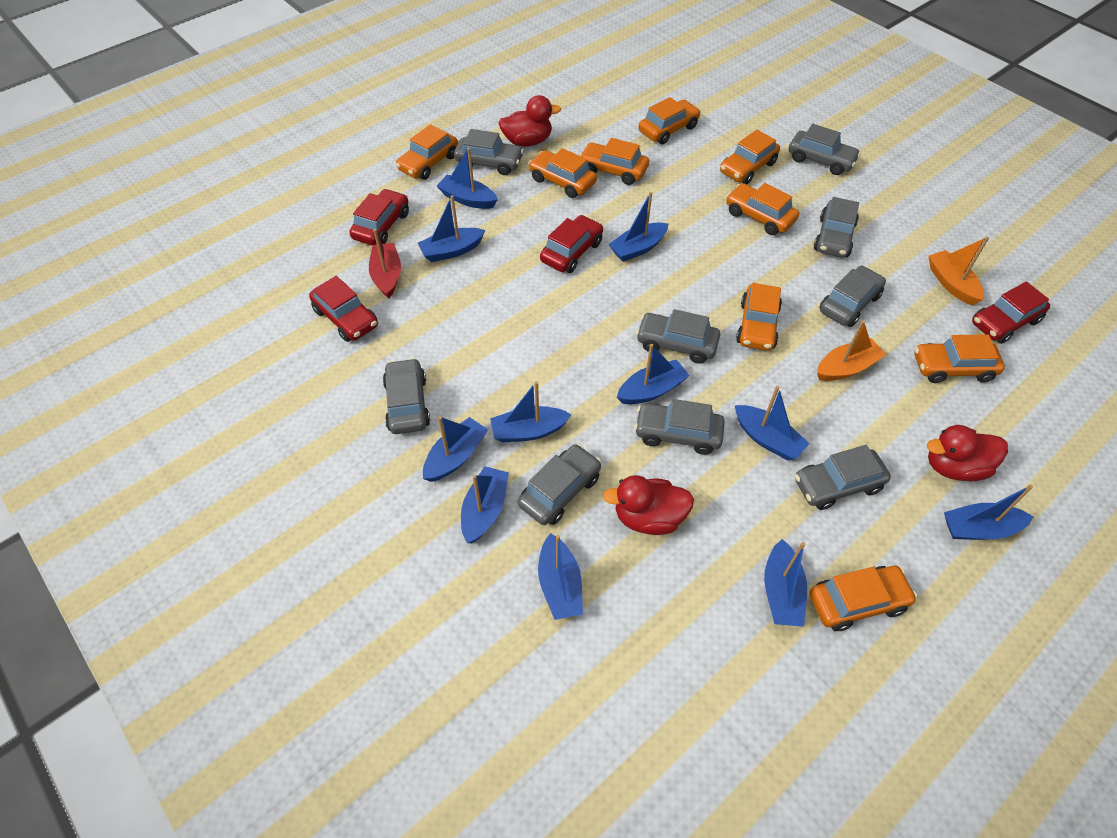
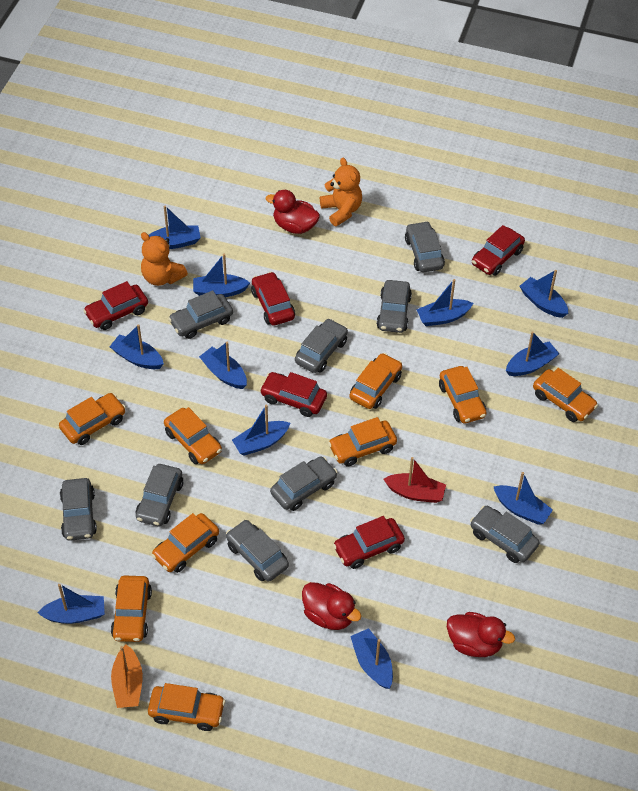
orange boat: [817,320,886,381] [928,237,989,305] = 2 -> [111,645,143,708] = 1
orange teddy bear: none = 0 -> [141,232,188,286] [320,158,362,226] = 2
red car: [309,276,378,342] [349,189,409,245] [540,215,603,273] [972,282,1050,344] = 4 -> [83,281,148,330] [251,272,295,326] [260,372,327,417] [333,516,405,569] [472,225,525,276] = 5

